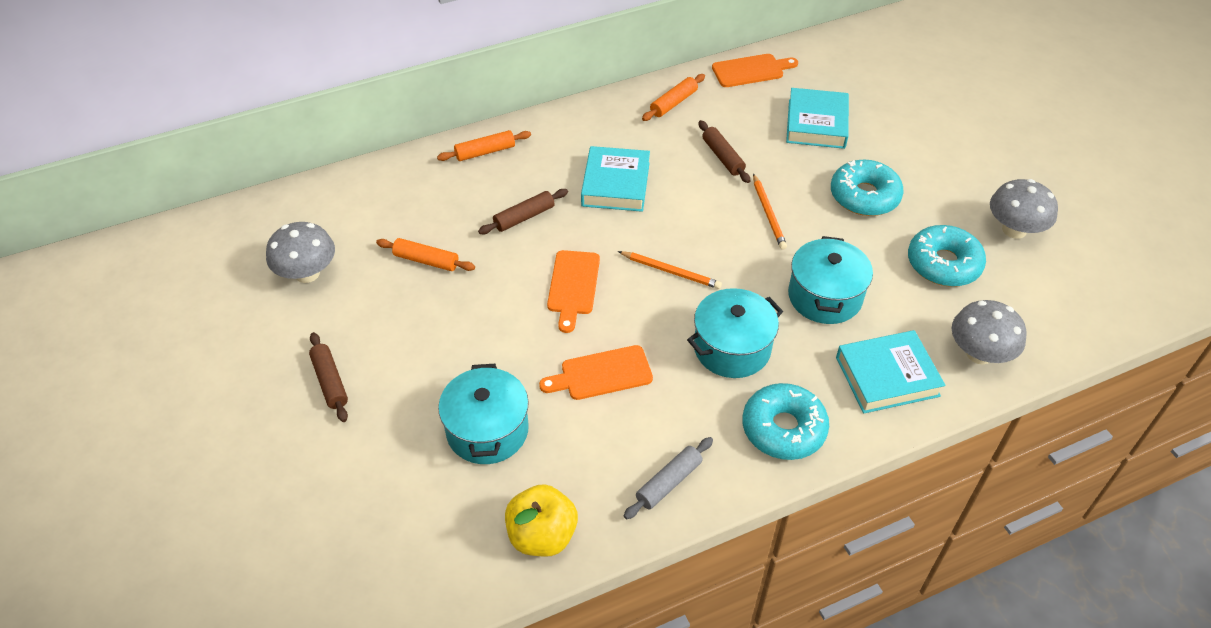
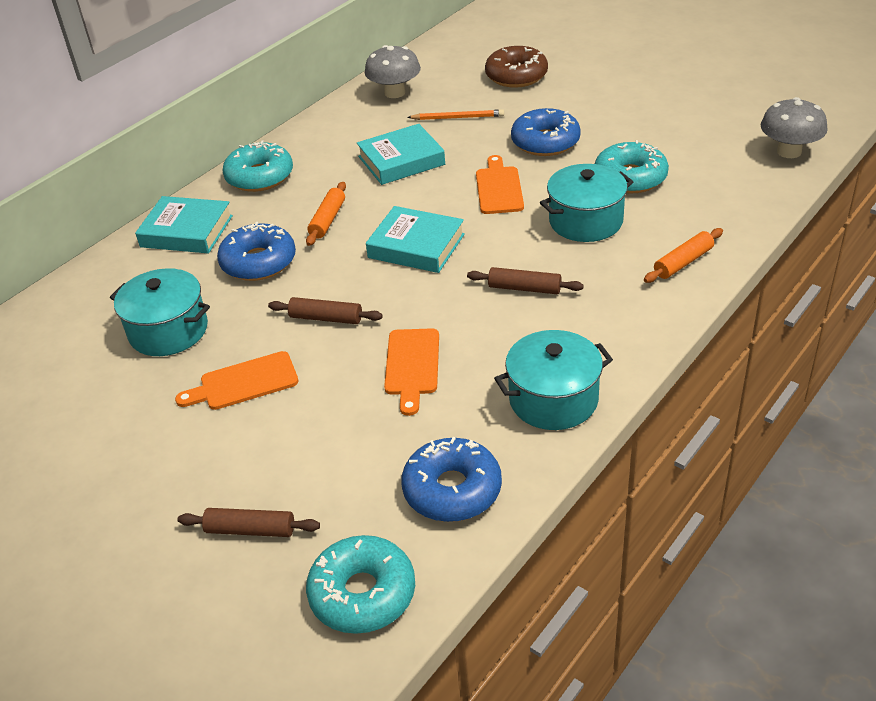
blue donut: none = 0 -> [217,222,296,281] [401,437,502,522] [511,108,581,156] = 3
brown donut: none = 0 -> [485,46,548,88] = 1
grey mushroom: [266,222,335,283] [952,300,1027,364] [990,179,1058,239] = 3 -> [365,45,421,98] [761,97,828,158] = 2
grey rolling pin: [624,437,713,519] = 1 -> none = 0
orange pencil: [618,251,722,289] [753,174,787,250] = 2 -> [407,109,504,120] = 1
orange rolling pin: [376,238,475,271] [437,130,531,161] [642,74,705,121] = 3 -> [306,182,346,246] [644,228,723,283] = 2
yellow apple: [505,484,578,557] = 1 -> none = 0

